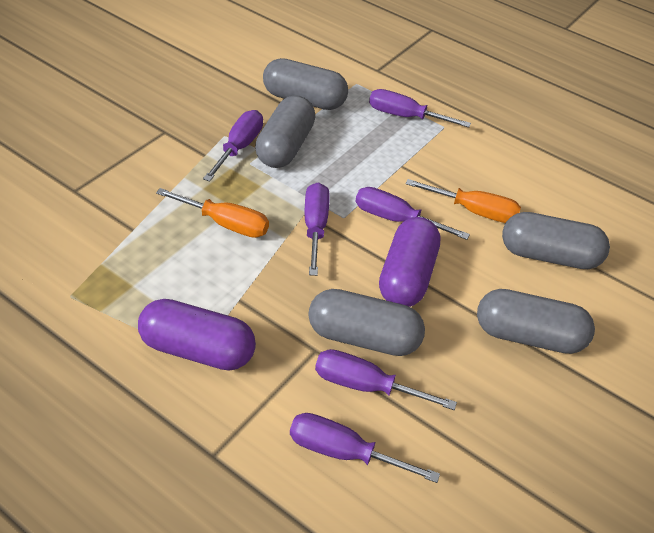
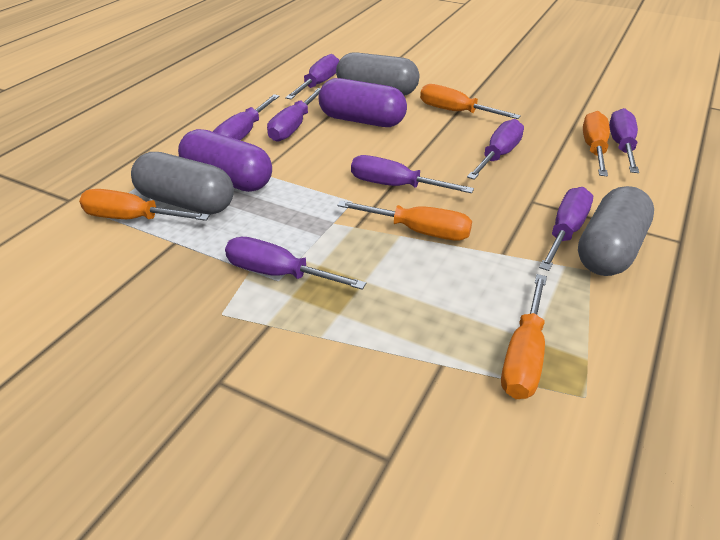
grey capsule: [255,95,315,168] [263,58,348,110] [308,289,425,356] [477,289,595,354] [502,212,610,269] = 5 -> [131,152,234,215] [336,52,419,96] [578,186,654,276] = 3
orange screwdriver: [156,188,269,238] [406,179,521,223] = 2 -> [79,189,210,221] [337,200,472,241] [420,84,521,119] [501,274,547,399] [583,111,610,177] = 5
purple screwdriver: [203,110,263,182] [290,413,440,483] [305,182,330,276] [315,349,457,410] [355,187,470,240] [369,89,471,127] = 6 -> [213,94,280,141] [225,237,366,290] [267,88,321,142] [285,54,339,99] [351,155,474,193] [467,119,524,180] [539,187,593,271] [609,108,639,173] = 8

